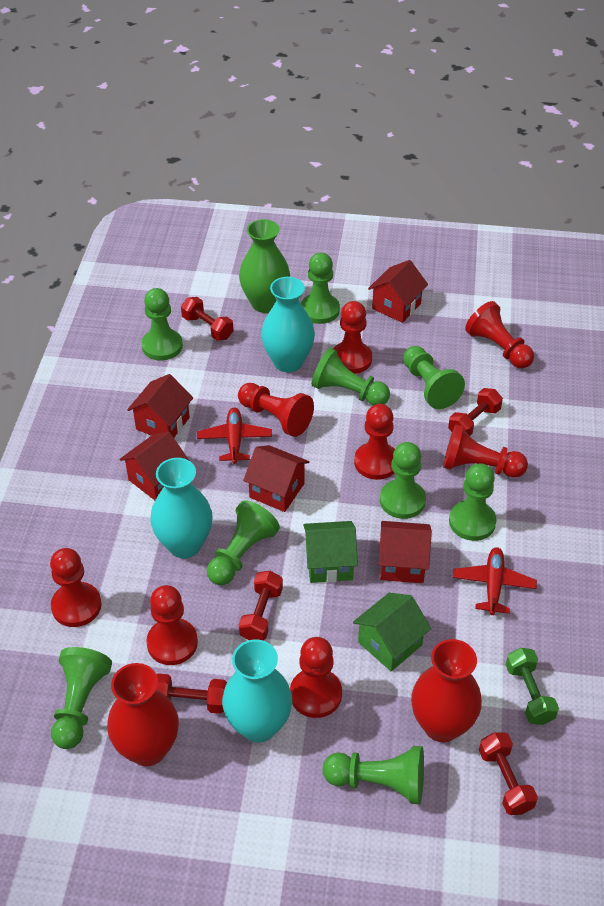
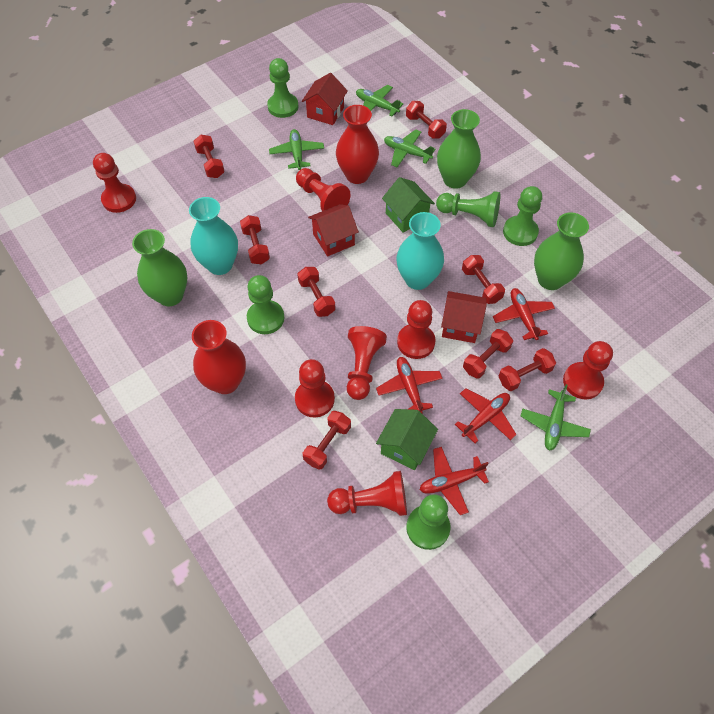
green dumbbell: [506,648,559,725] = 1 -> none = 0
green pawn: [51,647,112,749] [141,288,183,361] [207,500,280,585] [301,253,340,324] [312,348,390,405] [323,746,424,804] [380,442,426,519] [403,346,465,409] [449,463,497,541] = 9 -> [247,275,284,334] [267,58,298,118] [406,494,450,550] [436,191,500,227] [503,186,542,246] = 5
green plane: none = 0 -> [269,129,324,170] [356,85,403,116] [384,129,435,167] [521,384,591,451] = 4
green vase: [239,219,290,313] = 1 -> [132,229,187,306] [437,109,481,189] [534,212,589,290] = 3
red dumbbell: [156,673,227,714] [181,297,234,341] [239,571,283,640] [448,388,503,436] [479,732,538,815] = 5 -> [193,135,225,178] [240,215,270,264] [297,267,335,317] [303,411,351,470] [406,101,447,139] [462,255,505,304] [463,329,513,378] [498,348,556,391] = 8
red house: [119,431,189,500] [127,374,193,437] [243,445,309,512] [368,260,428,323] [378,521,432,583] = 5 -> [302,73,348,125] [308,204,359,256] [441,291,487,343] = 3
red pawn: [50,548,102,627] [146,585,198,665] [238,383,314,437] [290,637,342,718] [333,301,372,374] [354,404,395,480] [443,425,528,478] [465,301,534,368] = 8 -> [93,153,136,213] [295,359,335,417] [296,168,351,211] [327,471,407,516] [347,326,387,400] [397,300,435,359] [563,341,613,399] = 7
red plane: [197,408,272,464] [453,547,537,615] = 2 -> [376,357,443,413] [420,447,489,515] [455,388,517,443] [493,288,555,340] = 4
turquoise vase: [150,458,213,558] [222,639,292,743] [261,277,315,372] = 3 -> [189,197,238,275] [397,212,444,290] = 2

